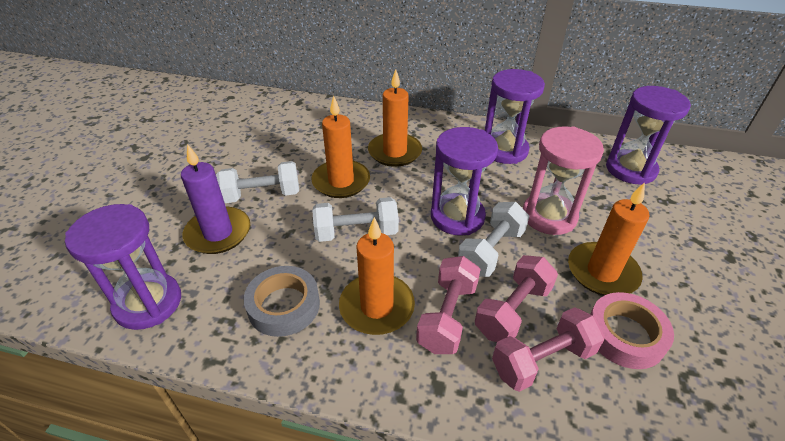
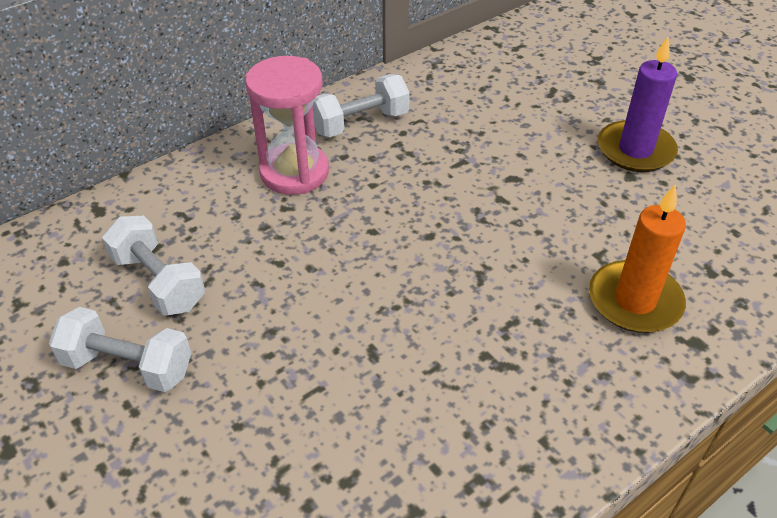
grey tape: [243,266,320,337] = 1 -> none = 0
orange candle: [311,96,370,198] [339,217,415,335] [368,69,422,167] [568,182,649,296] = 4 -> [589,185,686,333] = 1
pink dumbbell: [416,256,481,354] [475,255,558,342] [492,307,605,392] = 3 -> none = 0
pink tape: [590,292,674,369] = 1 -> none = 0
purple hourglass: [65,204,181,330] [431,127,498,236] [485,69,545,164] [606,86,691,185] = 4 -> none = 0

